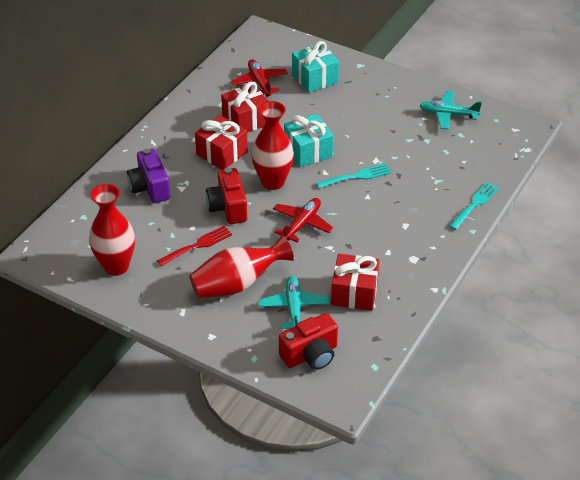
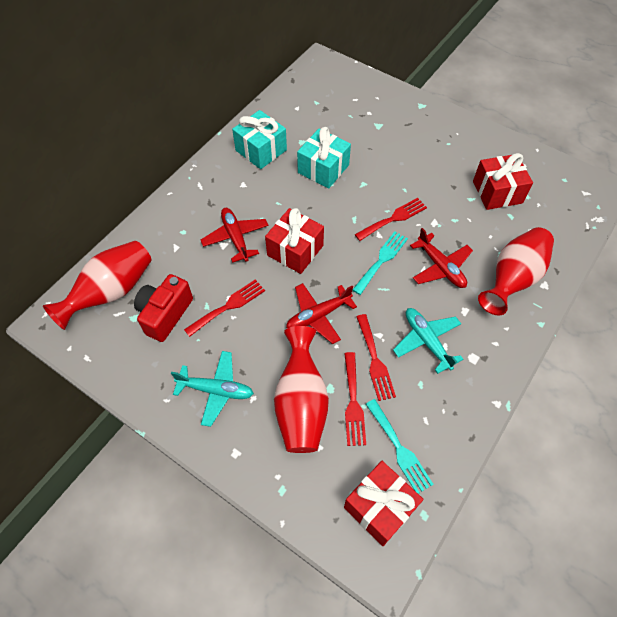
purple camera: [127,148,171,203] = 1 -> none = 0
red camera: [206,168,247,224] [279,313,338,370] = 2 -> [134,274,193,342] = 1
red fork: [157,226,232,267] = 1 -> [184,279,265,337] [344,352,366,446] [355,198,427,241] [356,314,396,401] = 4
red plane: [231,59,288,97] [273,198,334,242] = 2 -> [201,208,268,263] [286,283,357,344] [410,228,473,288] = 3

